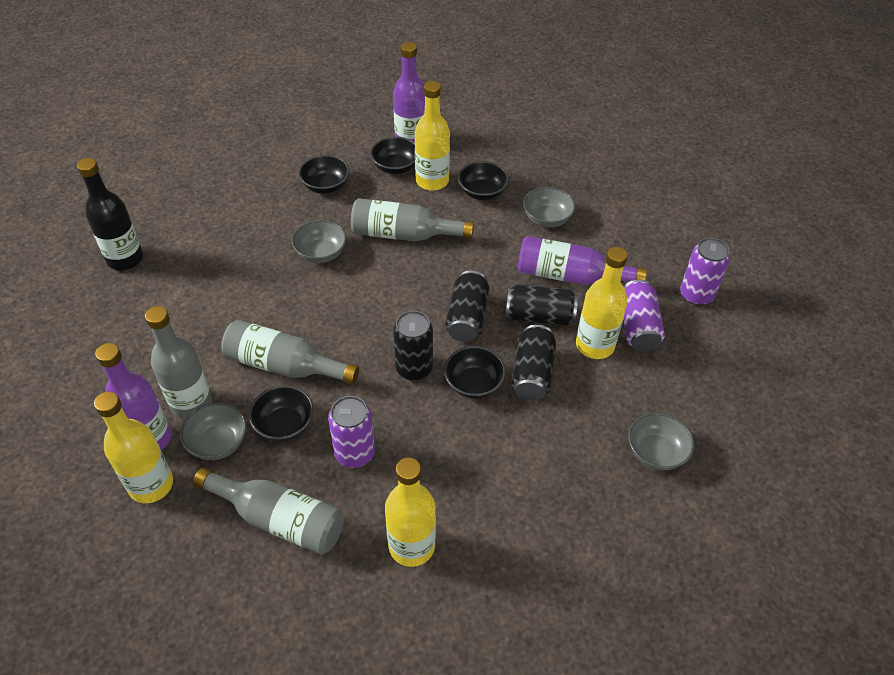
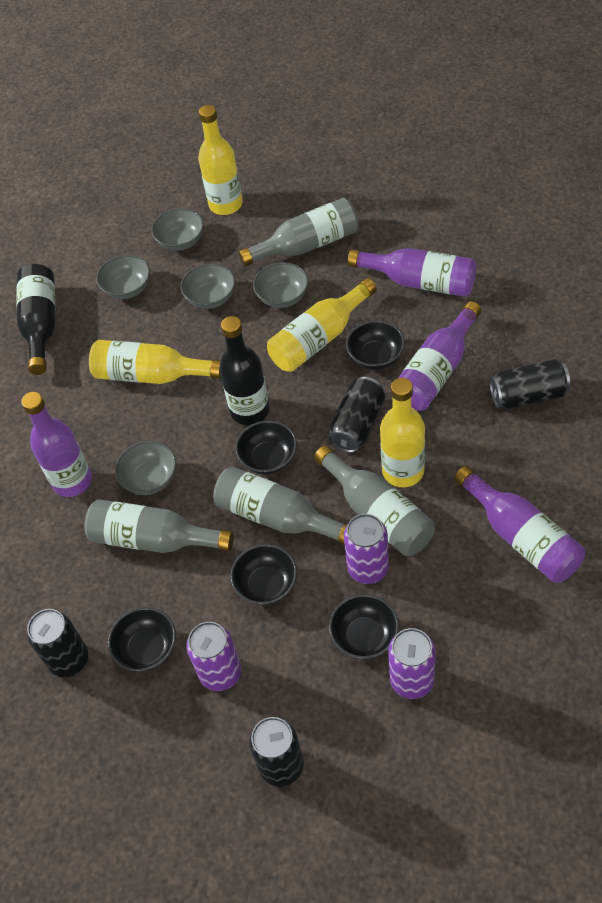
black bottle: [77,158,143,270] = 1 -> [16,264,56,375] [219,316,269,425] = 2
grey bowl: [180,403,247,460] [292,220,346,263] [523,187,576,228] [628,412,694,471] = 4 -> [96,255,150,299] [115,441,176,495] [151,208,204,251] [181,263,235,309] [253,262,309,308] = 5
purple bottle: [95,343,171,450] [393,42,425,142] [518,236,647,285] = 3 -> [21,392,92,497] [348,248,476,297] [398,301,482,411] [454,466,585,583] = 4

